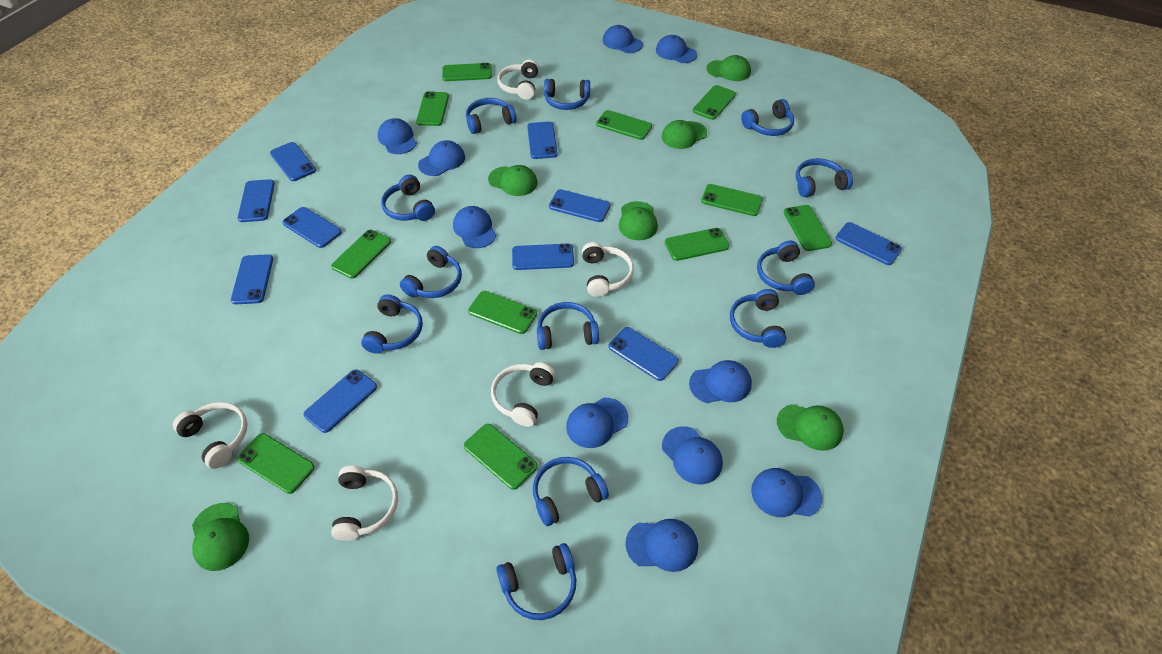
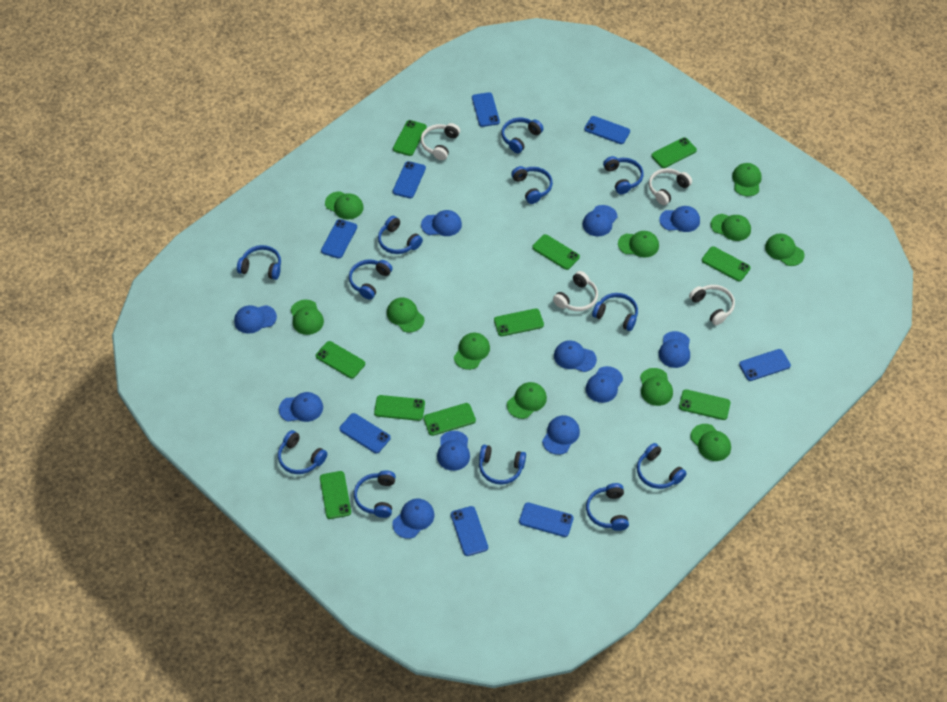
blue cap: [378,118,417,154] [418,140,465,176] [453,206,497,248] [566,397,628,448] [603,25,643,53] [625,519,698,572] [656,35,697,63] [662,426,723,484] [689,360,752,403] [751,468,822,517] = 10 -> [234,305,277,334] [279,392,323,422] [392,498,435,539] [421,210,462,236] [437,431,470,471] [542,415,580,455] [554,340,597,372] [582,205,618,236] [586,366,623,403] [659,206,700,232] [659,331,690,368] = 11
blue phone: [231,254,273,304] [238,179,275,222] [270,142,316,181] [282,207,342,248] [303,369,377,433] [512,244,574,270] [527,122,558,159] [549,189,610,222] [609,327,679,381] [836,222,902,265] = 10 -> [321,219,357,259] [339,413,391,453] [393,161,426,198] [451,506,488,556] [472,92,500,127] [519,502,574,537] [584,116,630,144] [739,349,791,381] = 8
green cap: [192,503,249,571] [488,165,538,196] [619,201,658,240] [662,120,707,149] [706,55,751,81] [777,404,844,451] = 6 -> [290,300,324,335] [325,191,364,220] [387,298,424,332] [454,333,490,370] [507,382,547,419] [618,231,659,257] [640,368,673,406] [690,424,731,461] [711,214,751,241] [732,163,762,196] [765,234,804,266] = 11
green phone: [237,433,315,494] [331,230,391,279] [416,91,449,126] [442,63,492,81] [464,424,538,490] [468,291,537,334] [596,110,652,140] [665,228,730,261] [693,85,736,120] [701,184,763,216] [784,205,832,251] = 11 -> [316,341,365,379] [320,471,351,519] [374,395,425,421] [393,120,427,156] [423,403,476,436] [494,309,544,336] [532,234,580,270] [651,137,697,168] [679,389,731,420] [702,246,751,281] = 10
white headphones: [173,402,248,469] [331,466,398,541] [491,362,555,427] [497,59,539,100] [582,242,634,297] = 5 -> [421,123,460,160] [553,271,598,311] [649,168,692,205] [689,285,735,325] = 4

